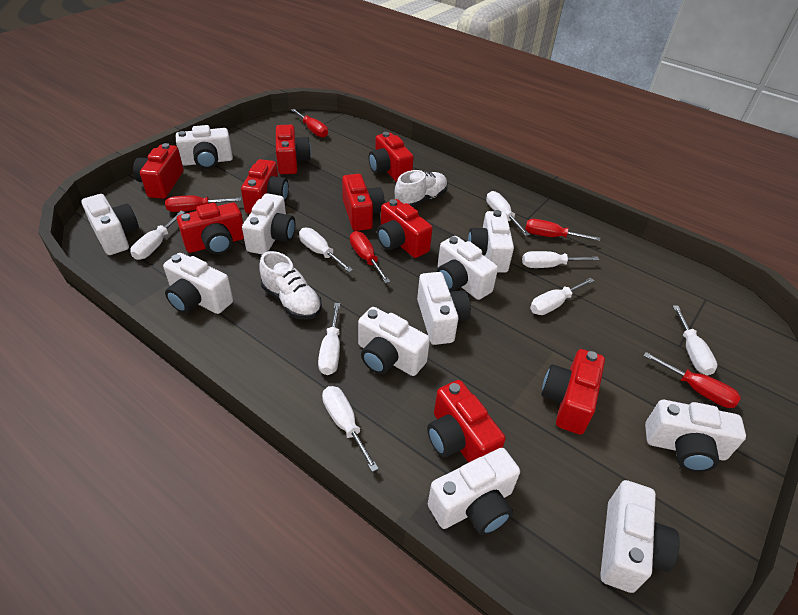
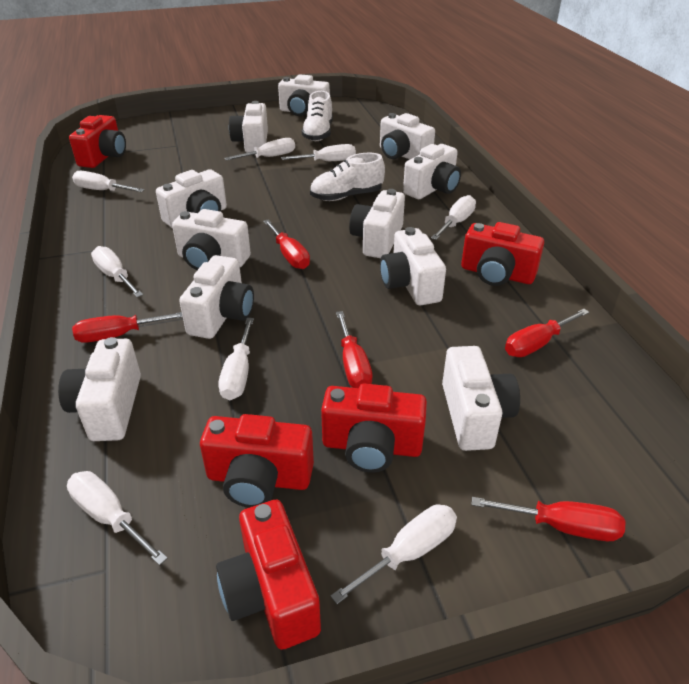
red camera: [133,143,183,199] [177,203,244,255] [241,159,289,214] [276,125,311,174] [342,174,385,231] [369,132,414,182] [377,199,433,258] [427,380,506,463] [541,349,605,435] = 9 -> [69,115,126,168] [200,414,314,508] [216,500,321,650] [321,384,427,473] [461,222,544,286] = 5

